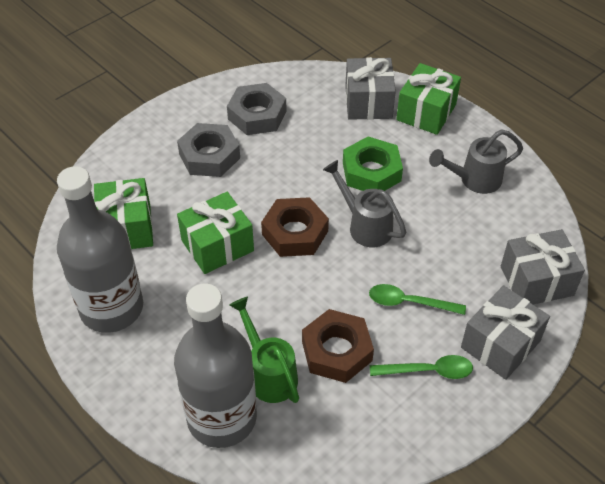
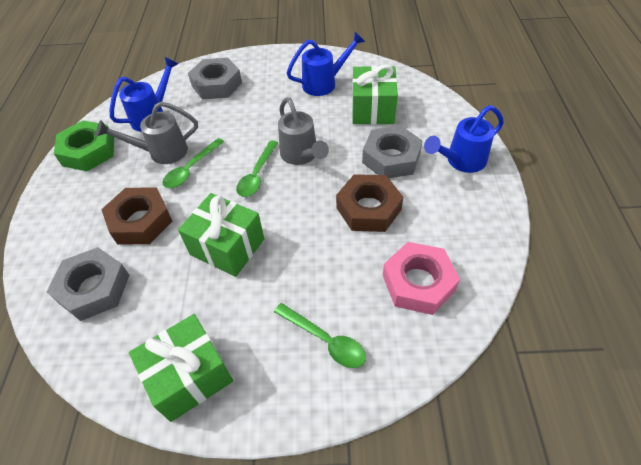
blue watering can: none = 0 -> [110,57,178,132] [287,32,365,96] [424,105,504,173] = 3
green spoon: [369,284,466,315] [370,355,473,379] = 2 -> [163,138,224,188] [236,140,278,197] [274,303,366,368] = 3
green watering can: [229,297,299,403] = 1 -> none = 0
grey bottle: [57,166,143,333] [174,284,257,448] = 2 -> none = 0
grey gift: [345,57,396,120] [461,285,550,380] [501,229,585,305] = 3 -> none = 0
grey nut: [177,123,240,177] [227,83,286,135] = 2 -> [47,247,129,321] [188,58,242,99] [362,125,423,178] = 3
pink nut: none = 0 -> [383,242,460,315] = 1

